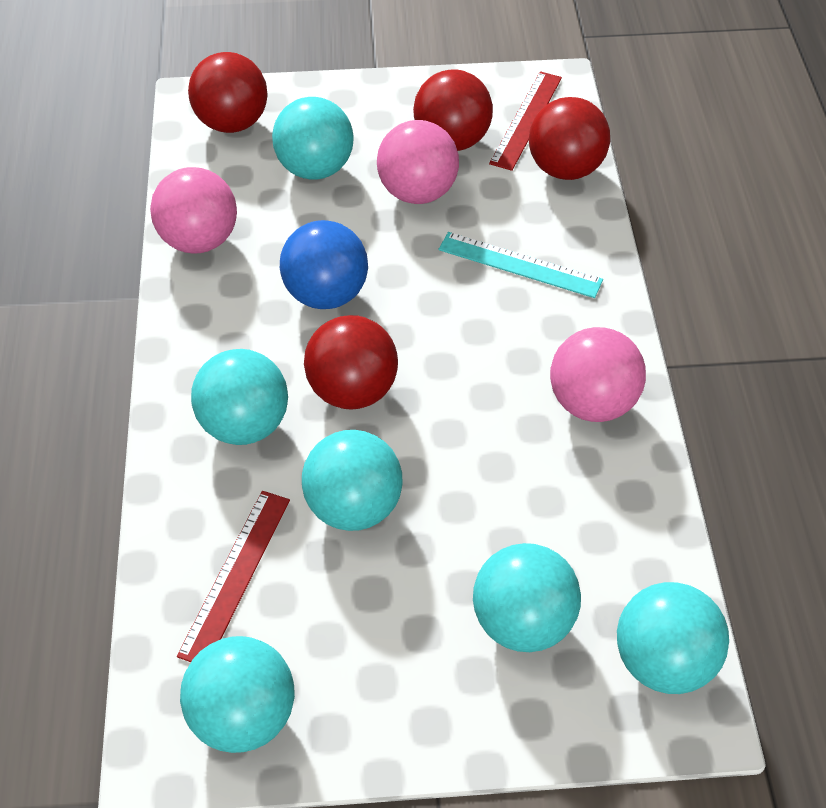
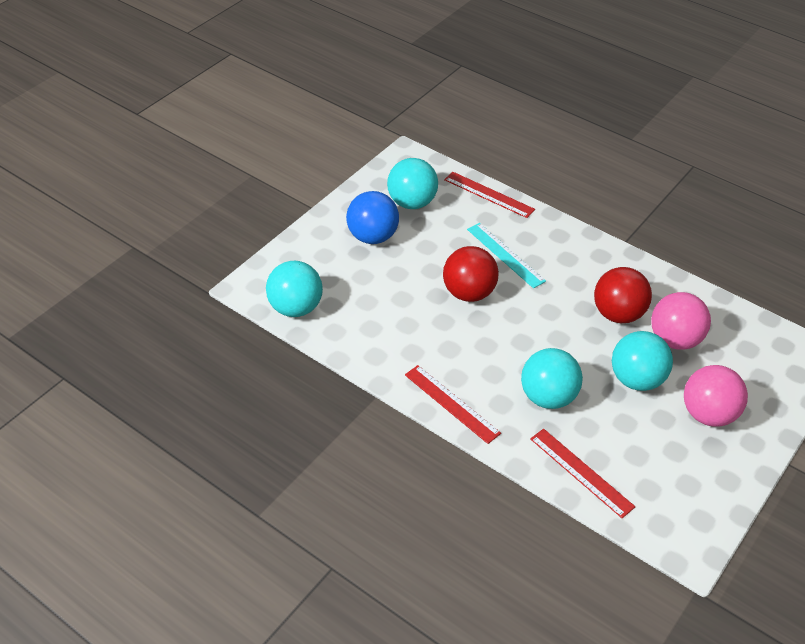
pink ball: [150,167,237,254] [377,120,459,204] [550,327,646,422] = 3 -> [651,292,711,350] [684,365,748,426] = 2
red ball: [188,52,268,133] [304,315,398,410] [413,69,493,151] [529,97,610,180] = 4 -> [443,246,499,302] [594,267,652,323] = 2
red ruler: [177,491,290,662] [489,71,562,171] = 2 -> [405,365,501,444] [444,172,535,218] [530,429,635,518] = 3
turquoise ball: [180,636,295,753] [191,349,288,445] [272,97,354,180] [302,430,402,531] [473,543,581,652] [617,582,729,694] = 6 -> [266,261,323,317] [387,158,438,209] [521,348,583,409] [612,331,673,391] = 4

